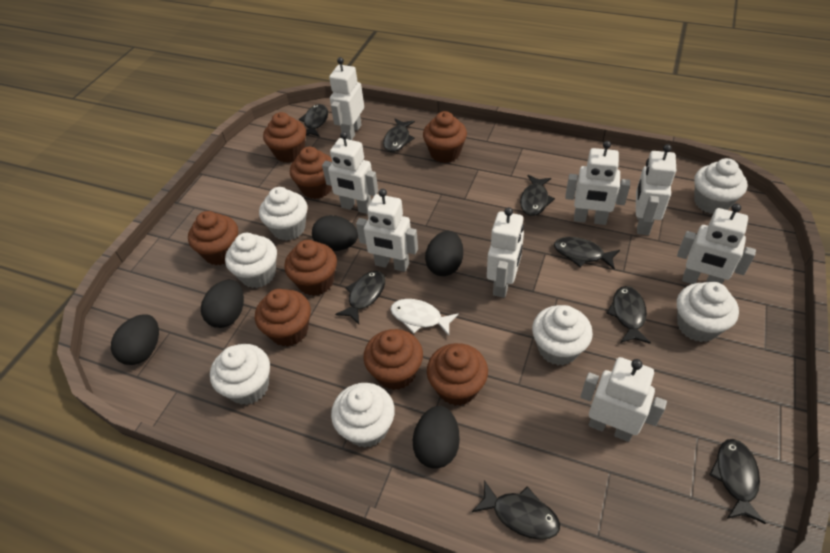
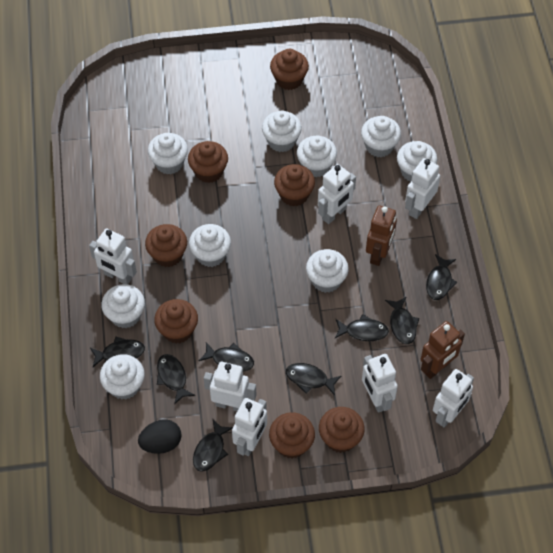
black egg: [111,314,159,365] [201,280,244,328] [312,215,358,251] [413,406,460,469] [425,231,463,276] = 5 -> [138,419,182,454] = 1
brown cupcake: [188,211,238,265] [255,289,311,347] [263,112,306,163] [284,240,337,296] [290,147,332,199] [363,329,423,390] [423,111,467,163] [427,343,488,406] = 8 -> [145,224,187,267] [154,299,198,343] [188,141,228,183] [269,412,315,458] [270,49,309,90] [274,164,315,207] [319,407,365,453] = 7
brown robot: none = 0 -> [366,205,397,266] [421,321,465,379] = 2
white cupcake: [210,344,270,405] [225,233,277,288] [259,187,308,241] [331,383,395,448] [532,305,593,365] [677,282,739,342] [694,158,747,214] = 7 -> [100,354,145,400] [101,284,145,328] [148,133,188,174] [189,224,231,267] [262,110,302,152] [297,136,337,177] [306,249,349,293] [361,116,401,157] [397,141,437,182] = 9
white fish: [390,299,459,336] = 1 -> none = 0
white robot: [322,131,378,214] [329,57,364,140] [356,189,418,272] [487,207,524,298] [565,141,630,225] [581,357,667,442] [636,144,676,235] [677,204,756,284] = 8 -> [89,229,137,285] [204,362,256,411] [232,398,267,456] [318,164,356,224] [362,354,398,413] [405,158,440,219] [433,369,474,427] = 7

